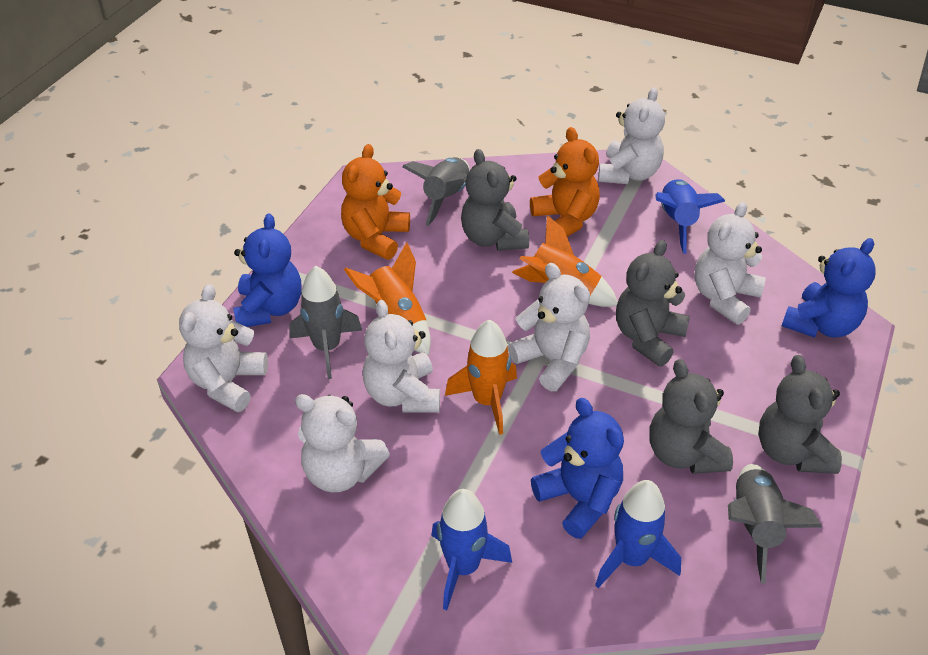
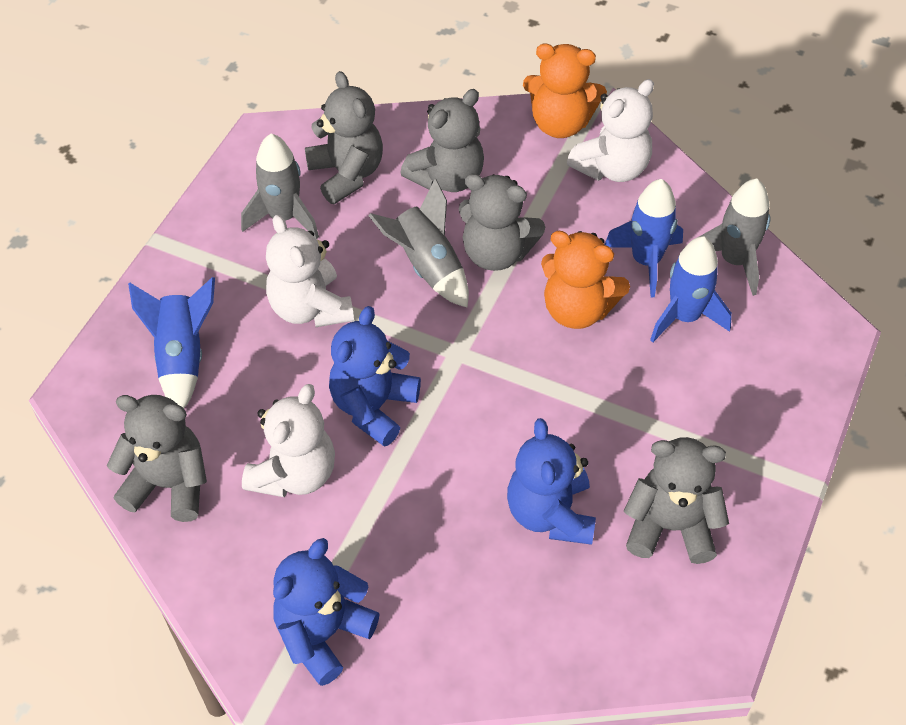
grey teddy bear: [461,149,529,251] [616,240,690,367] [649,359,733,474] [759,355,842,474] = 4 -> [107,395,207,522] [305,71,383,204] [401,89,484,192] [459,174,545,271] [624,437,729,564] = 5
orange rocket: [344,242,431,355] [445,320,517,435] [512,215,618,307] = 3 -> none = 0
white teddy bear: [179,284,268,412] [295,394,390,492] [363,300,440,413] [508,263,590,391] [598,87,665,184] [695,202,766,325] = 6 -> [242,384,335,497] [266,215,354,327] [567,79,654,182] = 3

